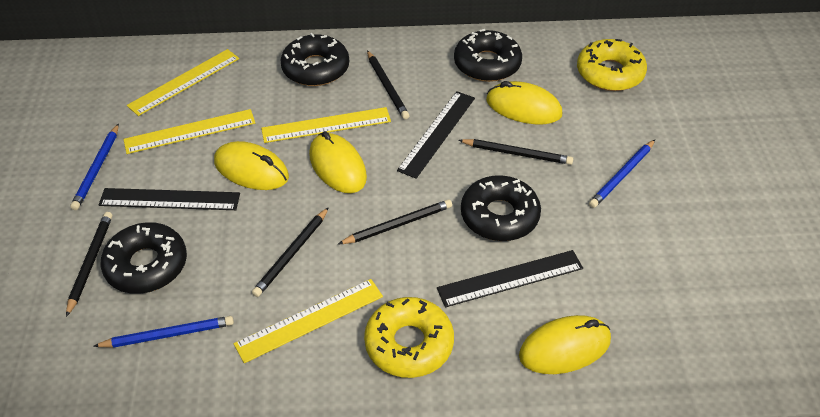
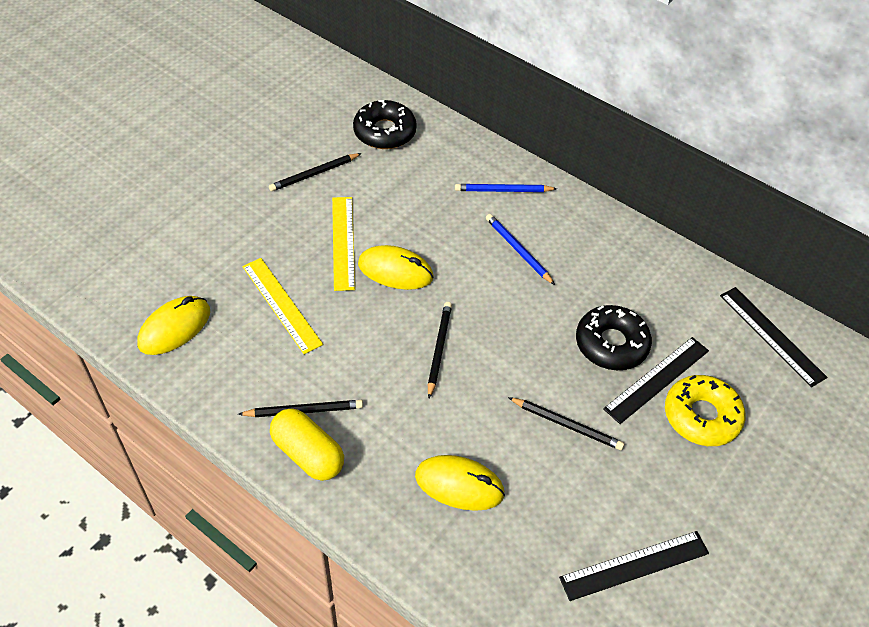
black donut: [100,222,187,294] [281,33,349,86] [454,29,522,82] [461,175,541,241] = 4 -> [353,100,417,149] [576,305,652,370] = 2
black pencil: [66,212,112,317] [252,207,329,297] [338,199,452,244] [367,50,410,119] [458,139,573,165] = 5 -> [238,400,363,417] [269,153,362,191] [428,302,452,398] [508,397,625,450] = 4
blue pencil: [70,123,119,210] [93,316,234,348] [589,140,655,208] = 3 -> [455,184,557,192] [486,214,555,285] = 2
yellow capsule: none = 0 -> [270,408,344,481] = 1
yellow donut: [364,297,454,378] [577,39,647,91] = 2 -> [665,375,745,446] = 1
yellow mouse: [214,141,289,190] [309,131,367,193] [486,81,562,124] [519,315,611,374] = 4 -> [137,296,210,355] [358,245,434,290] [415,455,505,511] = 3
yellow ruler: [123,109,255,154] [127,49,239,116] [234,279,383,363] [261,107,391,143] = 4 -> [242,258,323,354] [332,197,355,291] = 2

